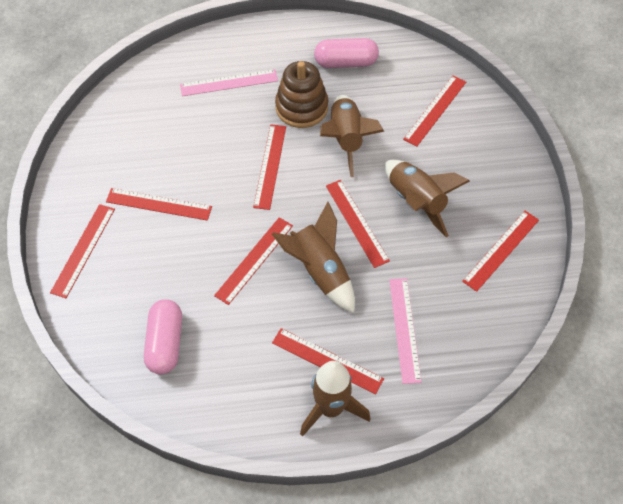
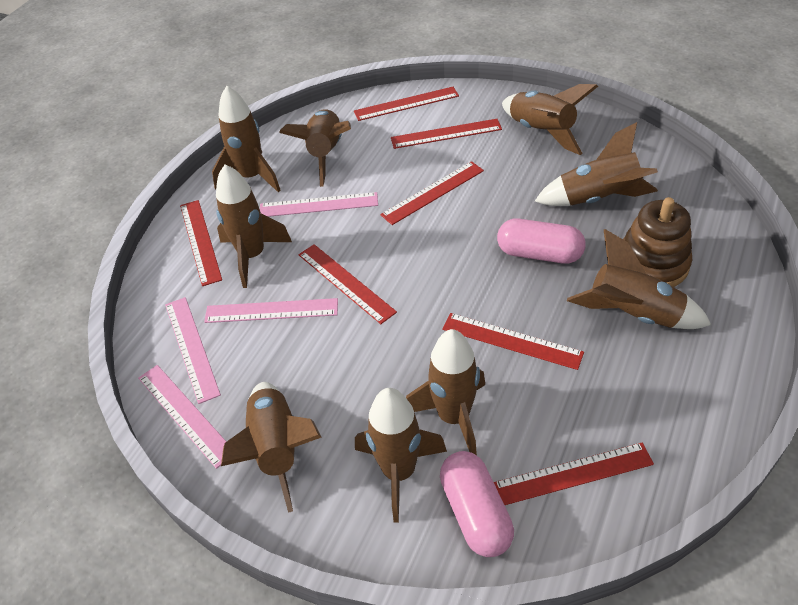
brown rocket: [272,202,355,313] [300,361,371,437] [320,95,384,177] [385,159,470,237] = 4 -> [212,86,281,192] [216,164,292,288] [221,382,322,513] [279,109,351,187] [355,388,447,523] [406,329,485,456] [502,84,598,155] [535,122,658,206] [567,229,711,329] = 9
pink ruler: [180,69,278,96] [389,278,422,384] = 2 -> [138,365,226,469] [165,297,221,404] [204,298,338,323] [260,192,378,217] = 4
red ruler: [50,204,115,298] [106,188,212,221] [214,217,293,305] [253,124,286,210] [272,328,384,394] [326,180,390,268] [403,75,466,147] [462,211,539,292] = 8 -> [180,200,222,286] [298,244,397,324] [354,87,459,121] [380,161,484,225] [391,119,502,149] [442,313,584,370] [494,442,654,505] = 7

